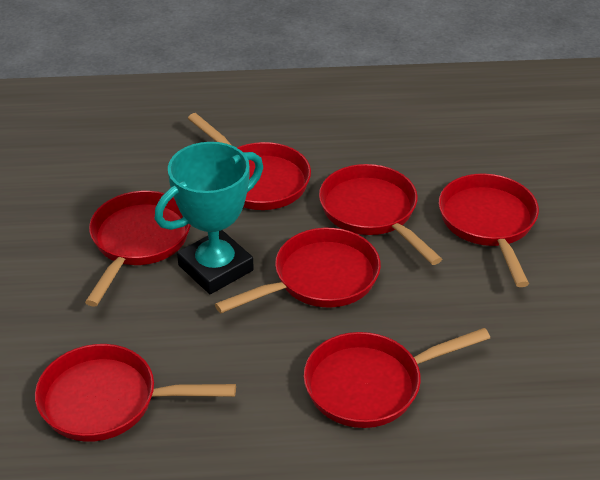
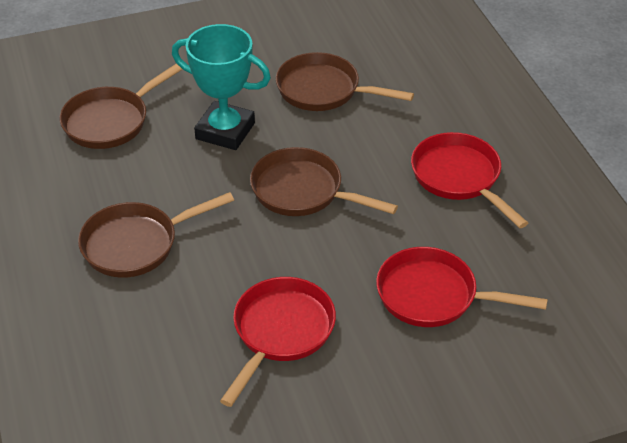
brown pan: none = 0 -> [60,63,183,149] [78,192,234,278] [250,147,398,216] [276,52,414,111] = 4
red pan: [35,344,236,442] [85,191,191,307] [188,113,311,210] [215,228,381,313] [304,328,490,428] [319,164,442,265] [439,174,539,287] = 7 -> [220,277,336,407] [376,247,548,327] [411,132,528,228] = 3

